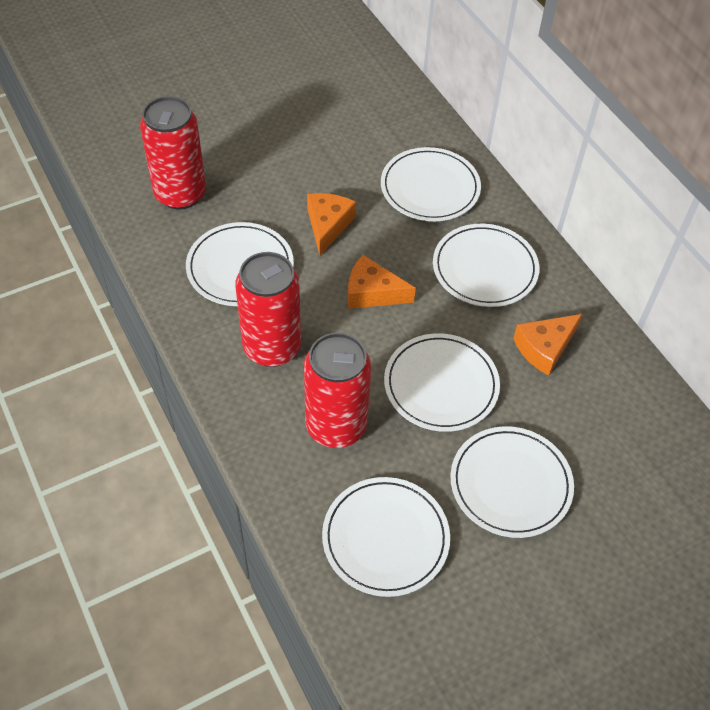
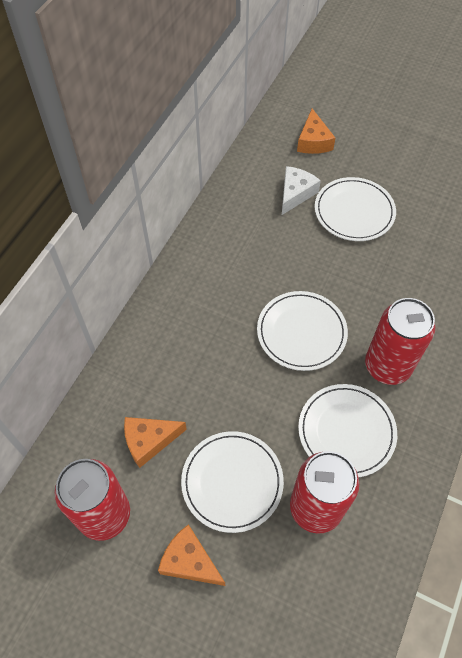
white cheese: none = 0 -> [282,166,321,215] = 1
white plate: [186,222,294,306] [322,477,450,597] [381,147,481,221] [384,333,500,432] [433,224,539,307] [450,426,574,538] = 6 -> [181,431,284,533] [257,291,348,371] [298,384,397,477] [315,177,396,241] = 4

